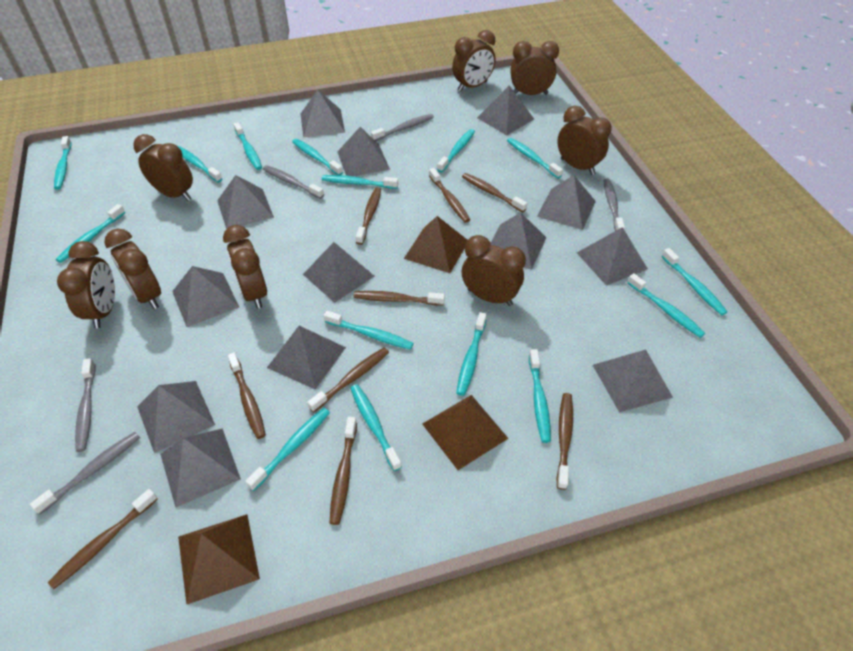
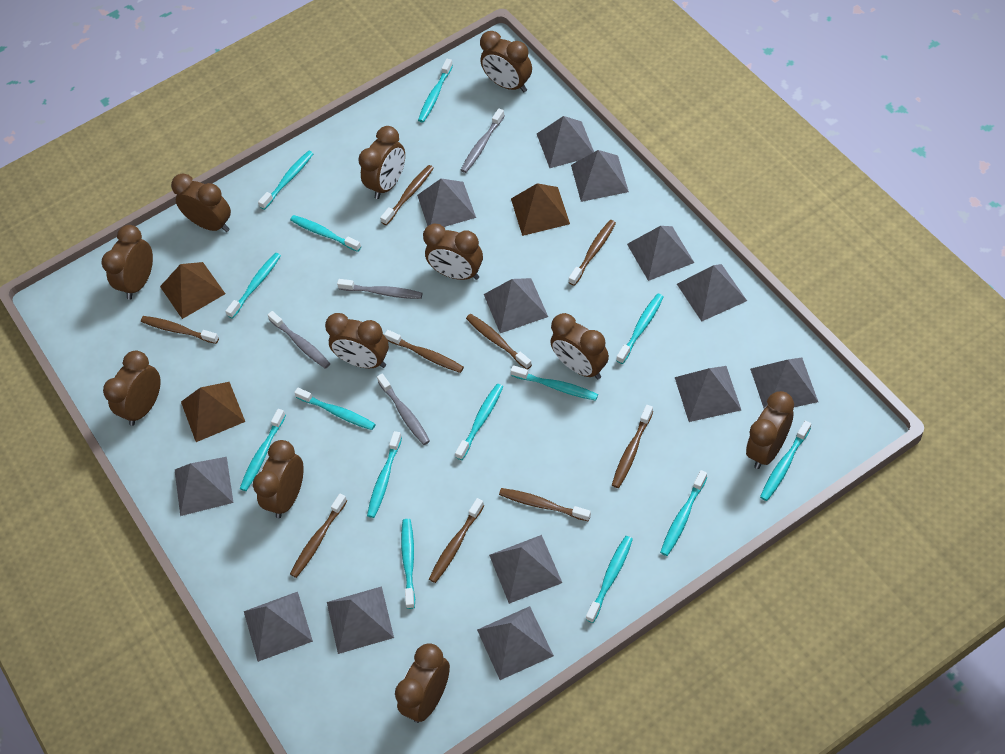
brown clock: [57,241,115,328] [104,229,161,309] [133,134,193,201] [223,225,267,309] [452,30,495,92] [462,235,526,306] [510,41,559,95] [557,106,612,175] = 8 -> [102,225,153,300] [103,351,160,426] [171,173,231,232] [253,440,304,518] [325,313,389,368] [358,126,405,199] [395,643,450,723] [423,224,483,280] [480,31,532,92] [550,313,609,379] [746,391,794,469] = 11
grey toothbrush: [30,432,140,514] [75,358,96,452] [263,165,324,199] [371,114,434,141] [604,179,625,231] = 5 -> [268,311,330,369] [337,279,422,299] [377,374,430,445] [461,108,505,173] = 4
turquoise toothbrush: [54,136,72,190] [56,204,125,263] [178,146,222,182] [234,122,262,170] [245,408,330,491] [292,139,343,175] [322,175,398,189] [324,311,414,350] [350,384,402,471] [437,129,475,172] [456,312,487,396] [507,138,563,178] [529,349,551,443] [627,273,705,338] [662,248,728,315] = 15 -> [225,253,281,319] [240,409,286,491] [258,151,314,210] [290,215,361,252] [294,388,376,430] [367,431,402,518] [401,519,415,609] [418,59,453,123] [455,384,503,460] [511,365,598,401] [586,536,633,623] [617,294,664,364] [660,470,707,556] [760,420,811,501] = 14

